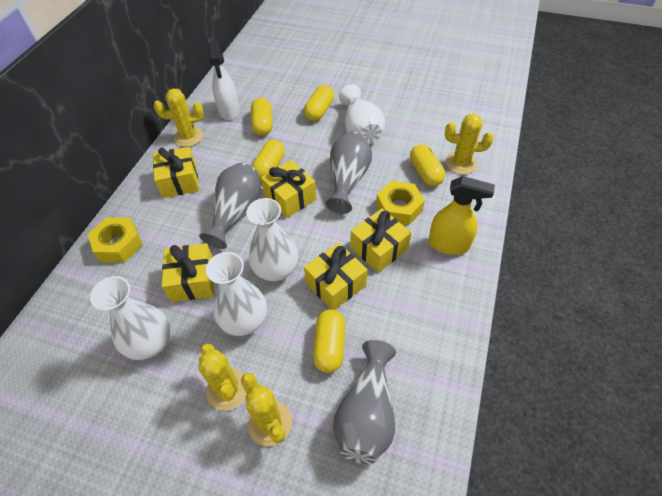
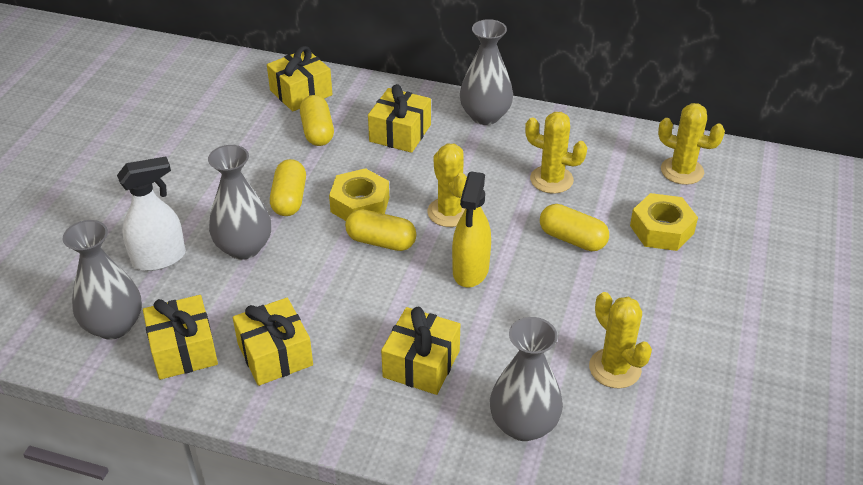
grey vase: [199,163,261,249] [325,132,372,214] [333,340,396,464] = 3 -> [63,220,142,340] [208,145,271,260] [460,19,513,125] [490,317,563,441] = 4
white vase: [90,276,171,360] [206,252,267,336] [246,198,298,281] [339,84,385,144] = 4 -> none = 0
yellow capsule: [251,98,273,136] [252,140,285,181] [304,85,334,121] [313,309,345,373] [410,144,445,186] = 5 -> [270,159,306,216] [300,95,334,146] [345,209,416,251] [540,204,609,251] = 4

